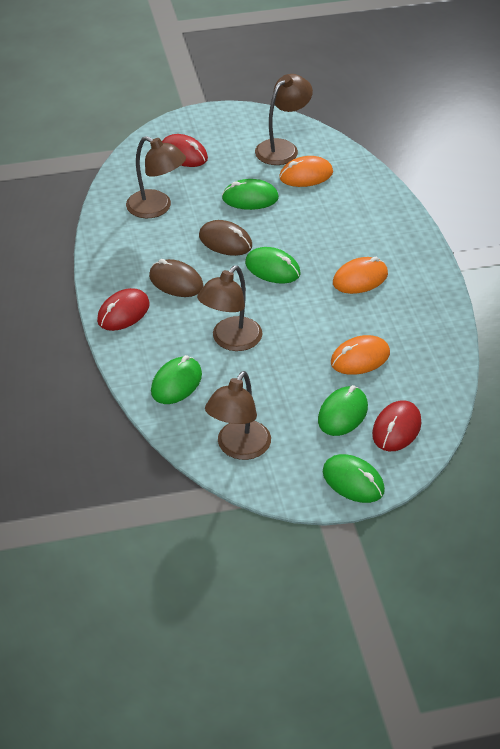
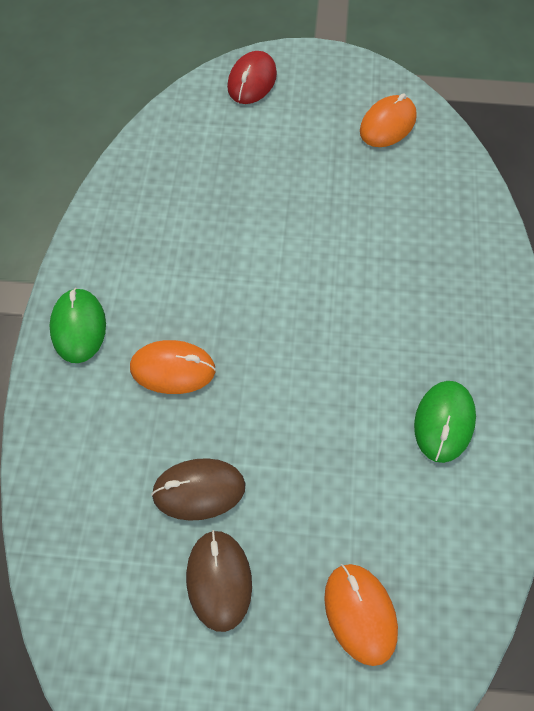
brown lamp: [126,136,186,218] [197,265,262,351] [205,371,271,460] [255,74,313,165] = 4 -> none = 0
green mouse: [151,355,202,404] [222,179,279,210] [245,247,301,284] [318,385,368,436] [323,454,385,503] = 5 -> [50,288,106,363] [414,381,476,463] = 2
red mouse: [97,288,150,331] [162,134,208,167] [372,400,421,451] = 3 -> [227,51,277,104] = 1

